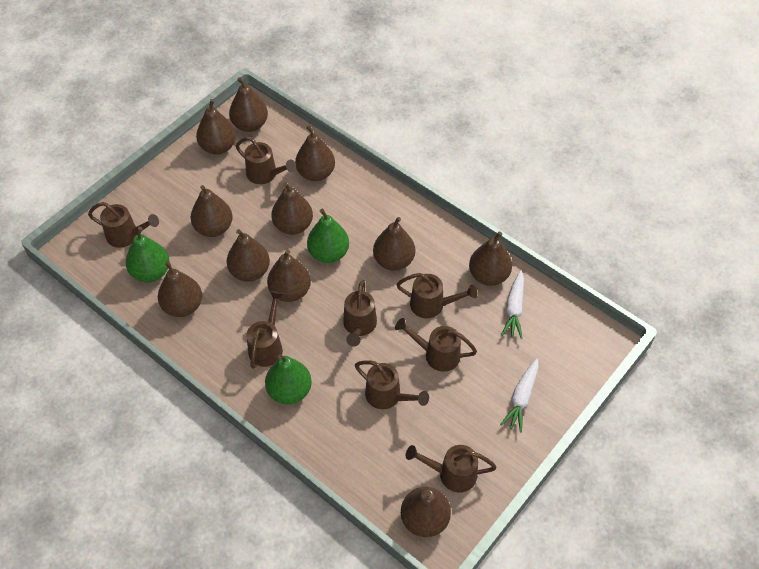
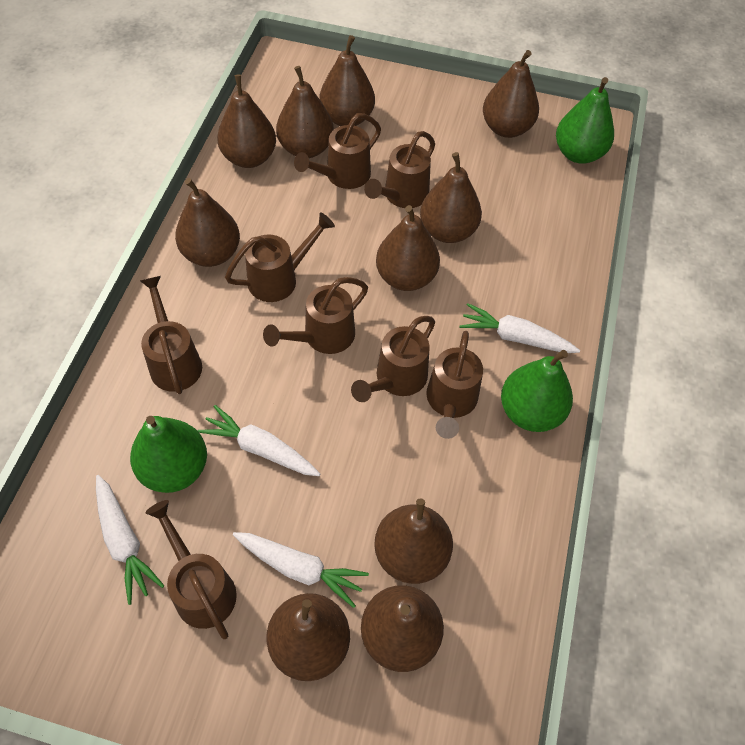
brown pear: [158,261,202,317] [191,185,233,237] [196,99,236,155] [226,229,270,282] [229,77,268,132] [267,249,311,302] [271,182,313,235] [295,126,335,181] [373,217,415,271] [401,487,451,537] [469,231,512,286] = 11 -> [175,178,240,267] [217,75,276,168] [266,593,350,681] [276,66,334,158] [320,35,375,126] [361,585,444,672] [374,499,453,584] [376,205,440,291] [420,152,482,243] [483,50,539,138] = 10
white carrot: [500,359,539,433] [501,270,524,339] = 2 -> [96,475,164,605] [197,405,320,476] [233,532,369,608] [459,303,580,353] = 4

